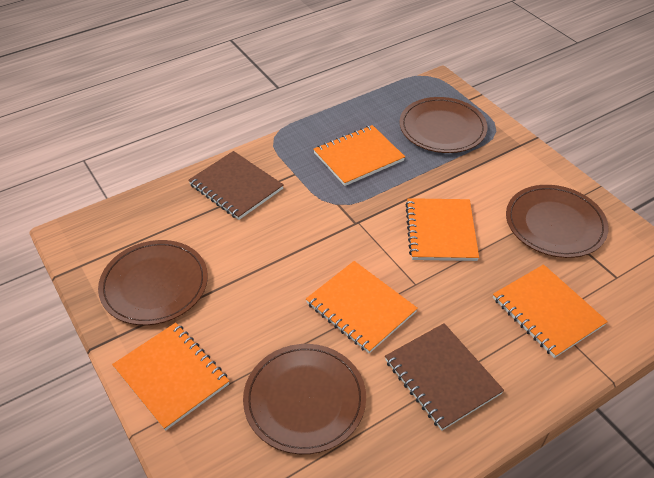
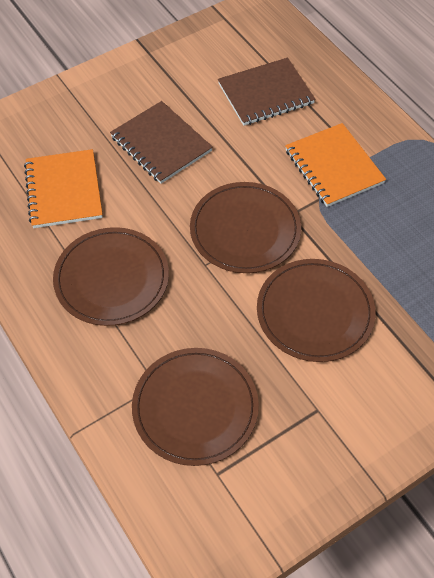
orange notebook: [112,323,229,431] [306,261,418,353] [313,125,405,186] [405,198,479,261] [493,264,608,358] = 5 -> [24,149,103,228] [285,123,386,207] = 2

